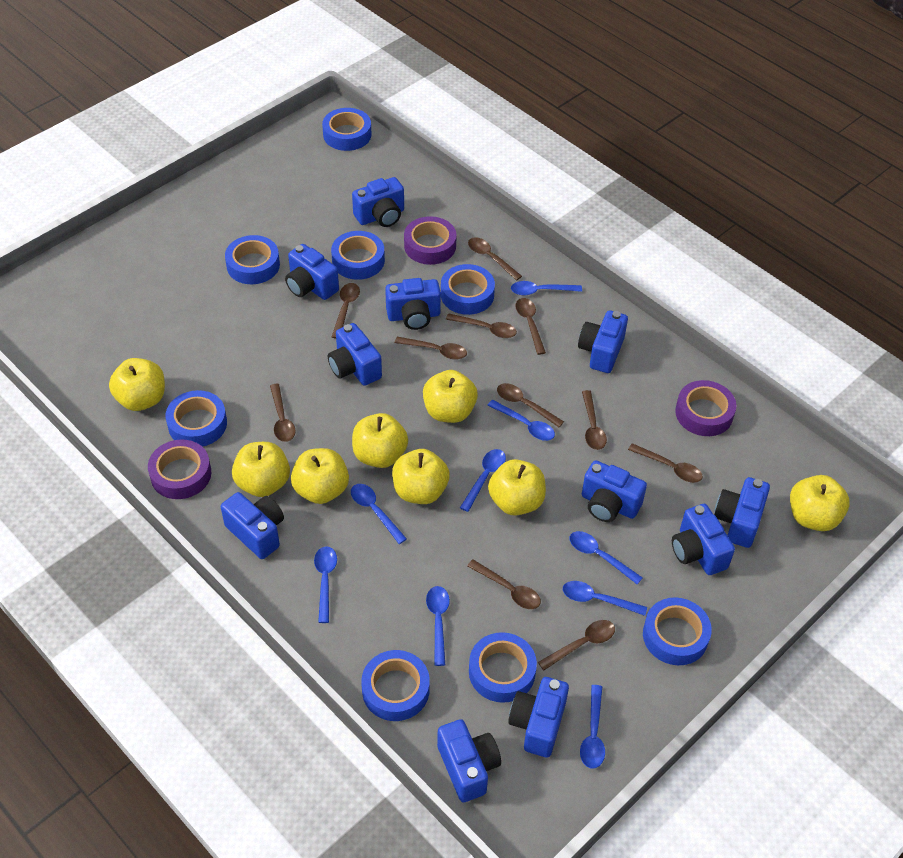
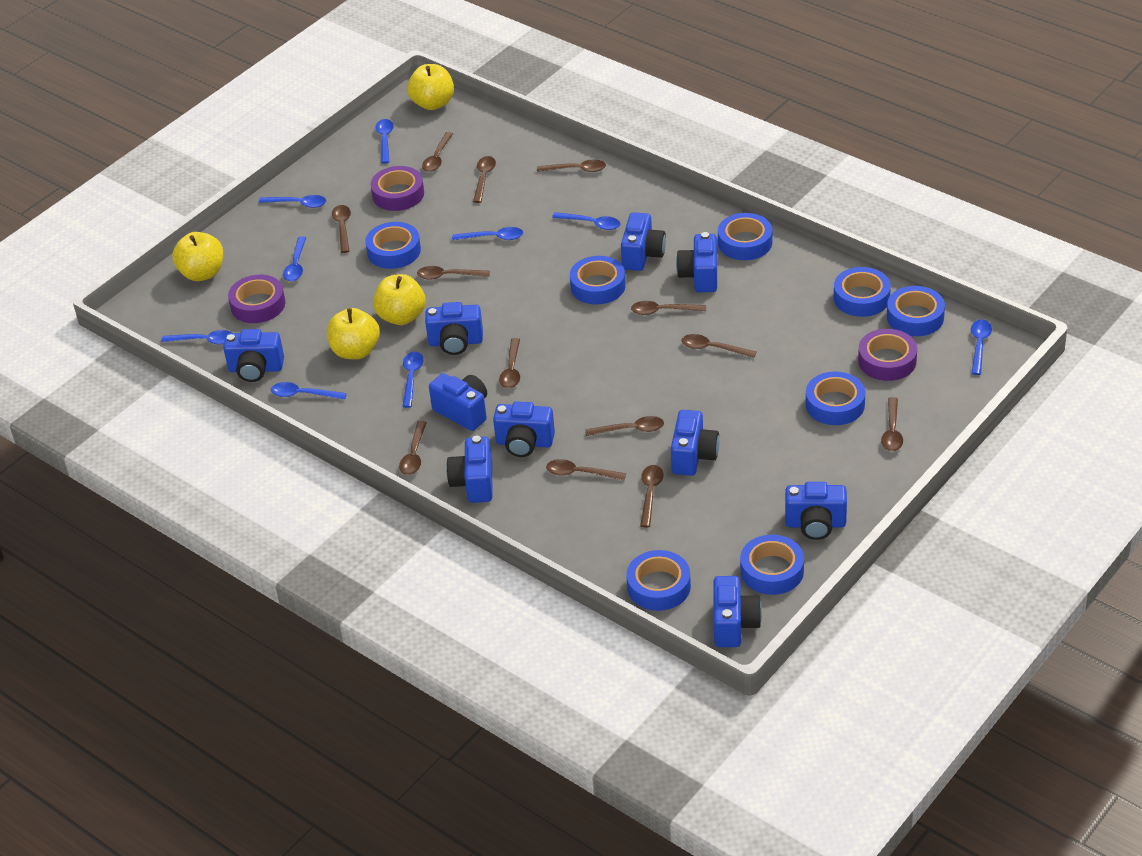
blue camera: [221,492,284,559] [285,244,339,300] [328,323,382,386] [352,177,404,227] [385,278,441,330] [437,719,501,802] [508,677,569,758] [578,310,628,373] [582,460,647,522] [672,504,735,575] [714,477,770,548] = 11 -> [223,329,284,382] [425,302,483,355] [429,373,487,431] [446,436,492,503] [493,401,555,457] [621,212,666,271] [671,410,720,476] [676,232,717,292] [713,576,762,647] [785,482,847,540] = 10
brown spoon: [270,384,296,442] [332,283,360,339] [395,337,467,360] [446,313,517,338] [467,559,541,609] [468,237,522,281] [497,383,564,427] [515,298,546,355] [538,620,615,670] [582,390,607,450] [628,443,703,483] = 11 -> [332,205,351,253] [399,421,427,475] [417,266,490,280] [422,132,453,172] [473,156,496,203] [499,338,520,388] [537,159,606,172] [546,459,626,480] [585,416,664,436] [631,301,706,315] [640,465,663,528] [682,334,756,358] [881,397,903,451] = 13
yellow apple: [109,358,165,411] [232,442,290,497] [291,448,349,504] [352,413,408,468] [392,449,450,504] [423,370,478,423] [488,459,546,516] [790,475,850,531] = 8 -> [172,232,223,281] [327,308,380,359] [373,274,426,325] [407,64,454,110] = 4

